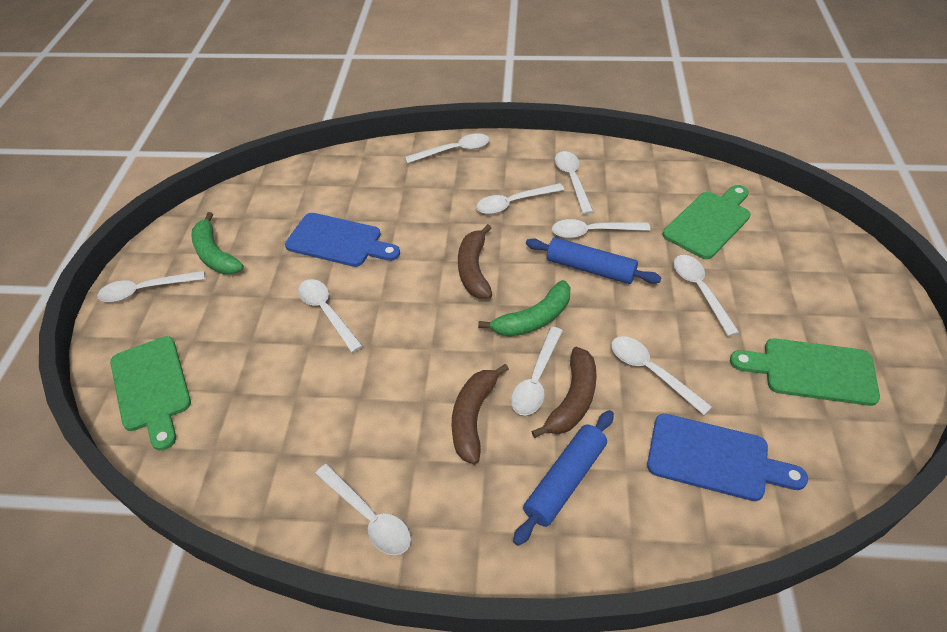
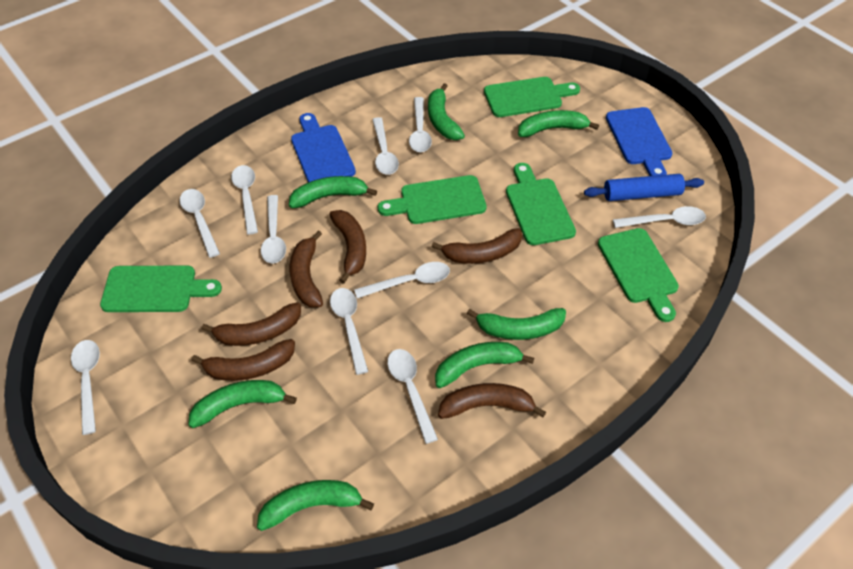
blue rolling pin: [513,410,614,546] [526,237,661,284] = 2 -> [584,174,704,201] = 1
brown banana: [452,364,509,464] [458,224,492,299] [531,347,597,438] = 3 -> [191,339,295,381] [201,302,301,346] [290,231,323,307] [329,210,366,284] [432,228,522,264] [438,383,546,419] = 6
green banana: [191,212,244,274] [478,280,570,337] = 2 -> [188,380,297,428] [257,480,374,531] [289,176,377,208] [428,83,465,140] [435,342,534,388] [467,308,566,340] [518,110,599,137] = 7
green cutting board: [110,336,191,451] [663,185,751,259] [730,338,880,406] = 3 -> [100,266,222,312] [378,175,487,224] [484,77,580,117] [506,163,576,245] [598,228,679,322] = 5

